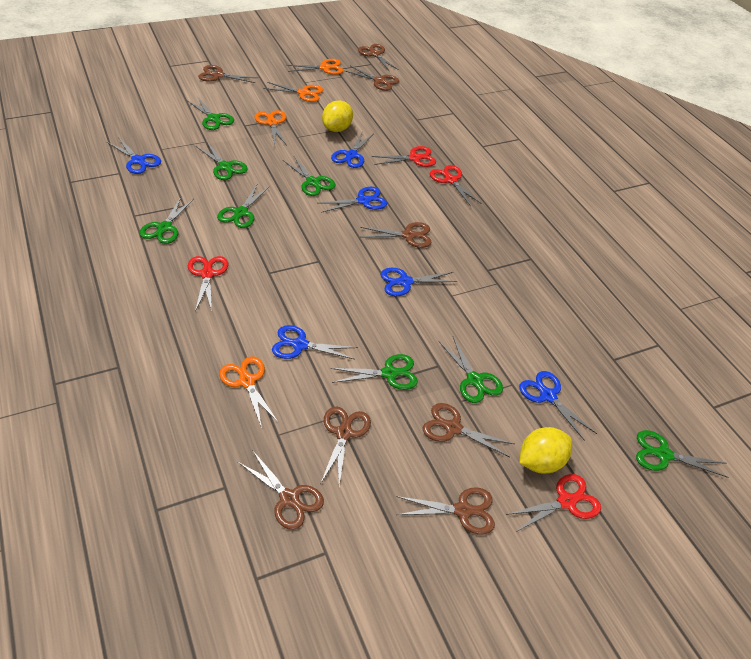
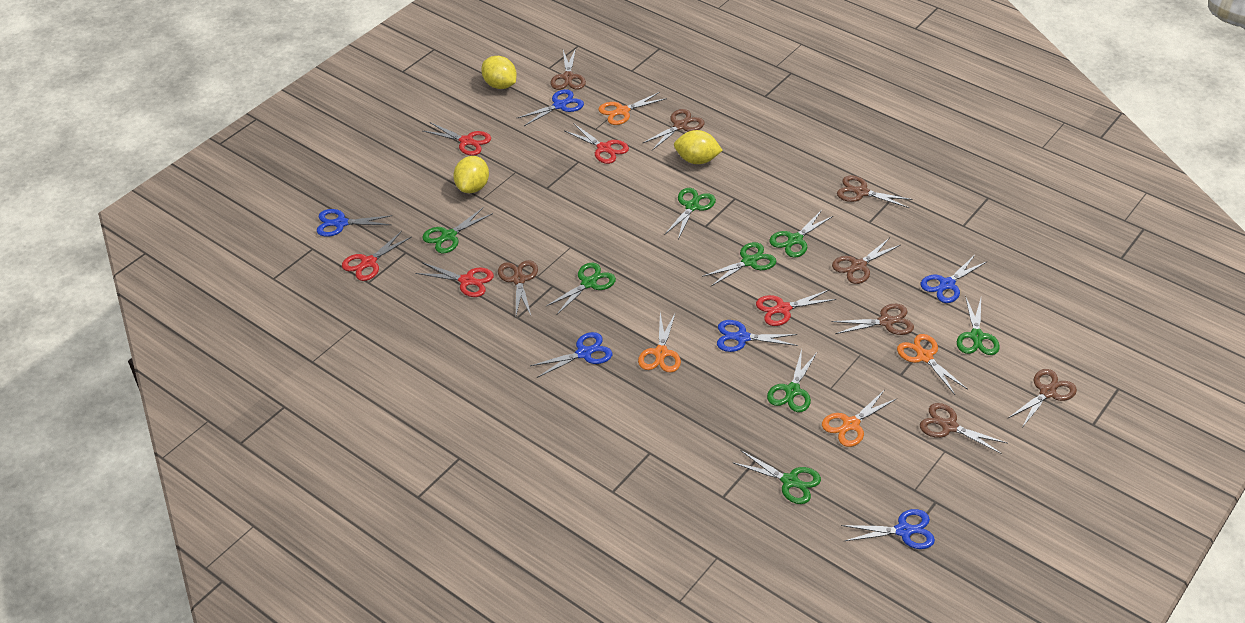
red scissors: [188,256,228,311] [371,146,436,167] [430,165,482,206] [506,474,601,532] = 4 -> [342,231,411,281] [415,262,494,297] [423,122,491,156] [565,123,629,164] [756,289,836,326] = 5
yellow lemon: [322,100,353,132] [519,427,572,473] = 2 -> [453,156,489,193] [481,56,517,89] [674,130,723,164] = 3

